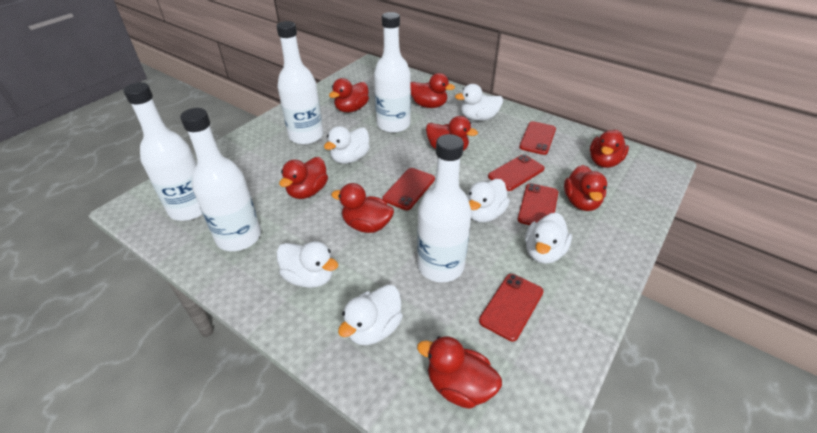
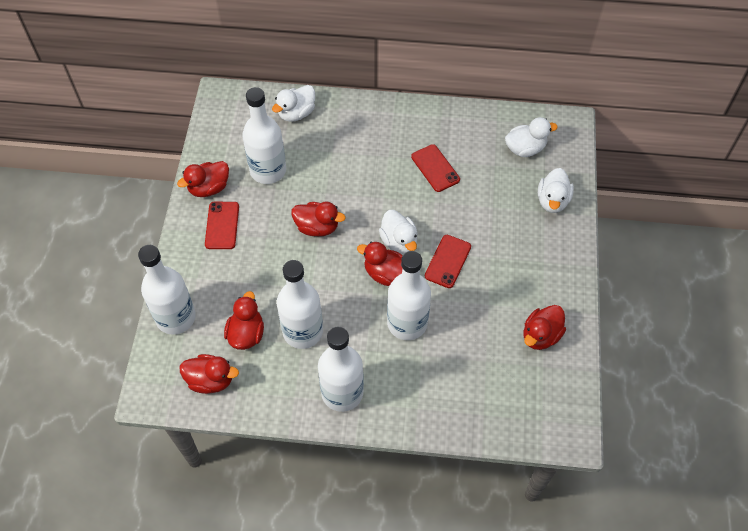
red duck: [279,157,328,199] [329,78,369,112] [331,183,394,233] [411,73,455,108] [417,336,502,409] [426,116,478,151] [564,165,607,211] [590,130,629,168] = 8 -> [177,161,229,197] [180,354,239,394] [224,291,264,350] [291,202,346,236] [357,242,403,286] [524,305,566,350] = 6
red phone: [382,168,435,210] [479,274,544,341] [488,154,545,191] [518,183,558,225] [519,121,556,155] = 5 -> [205,202,239,249] [411,144,460,192] [425,235,471,288] = 3
white duck: [276,241,338,288] [324,126,370,164] [338,285,403,345] [455,84,503,121] [467,179,510,223] [525,213,572,264] = 6 -> [272,85,315,122] [379,210,418,255] [505,117,558,157] [538,168,574,213] = 4

